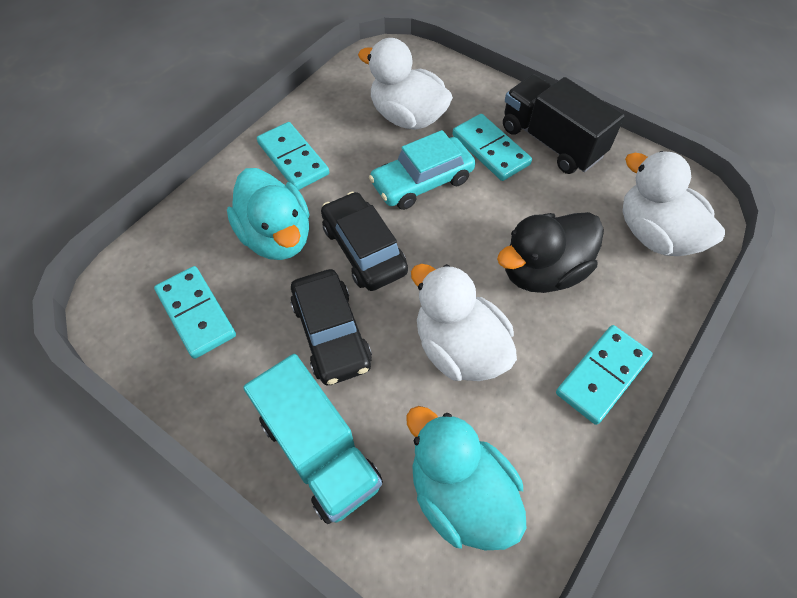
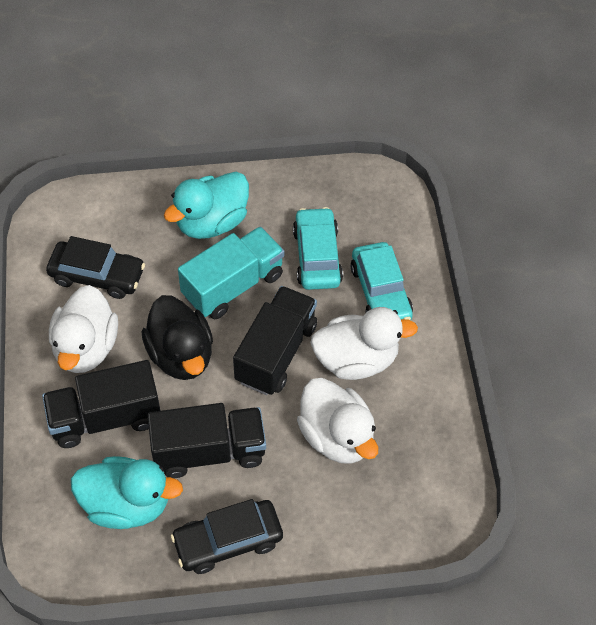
black truck: [503,74,625,174] = 1 -> [42,360,160,448] [148,403,266,478] [233,286,317,395] = 3
turquoise car: [369,130,475,210] = 1 -> [293,207,343,290] [351,242,413,320] = 2
turquoise domino: [154,266,236,359] [257,122,329,190] [452,114,532,181] [556,325,653,425] = 4 -> none = 0

